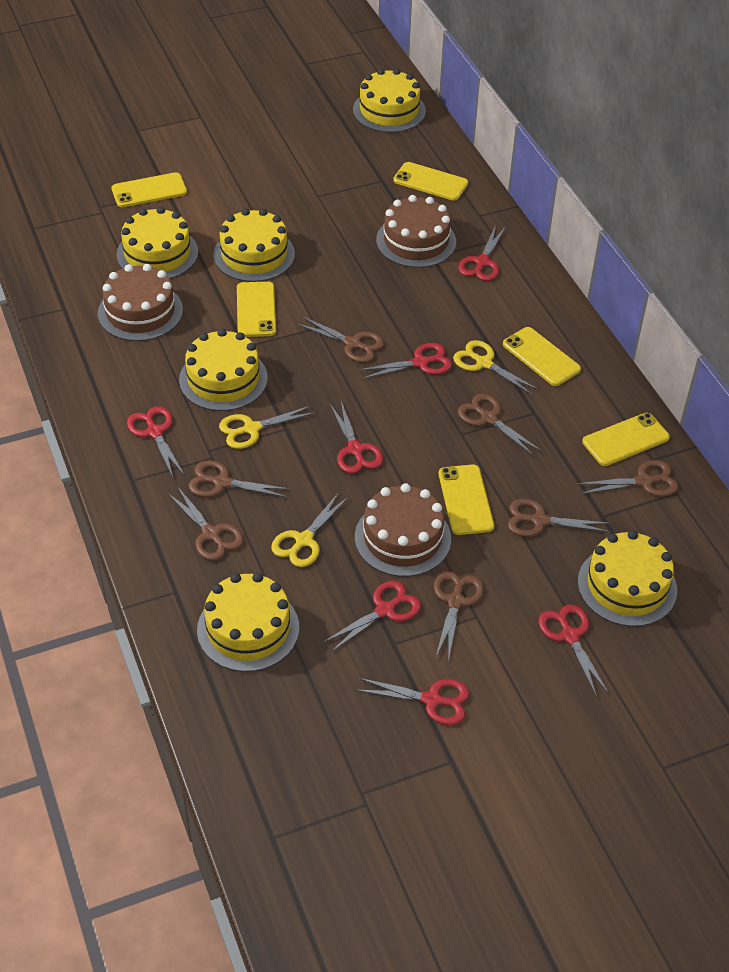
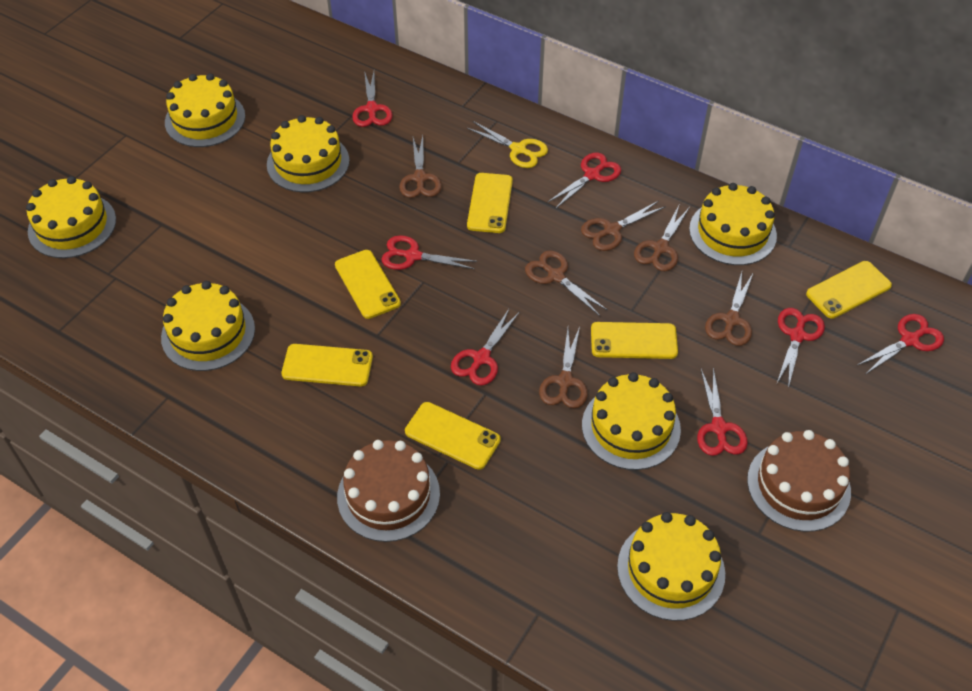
brown cake: [98,264,183,341] [355,483,451,577] [376,195,456,268] = 3 -> [337,440,440,542] [747,430,851,532] = 2
brown scissors: [168,486,244,561] [188,460,291,498] [297,316,384,363] [434,571,484,662] [458,394,542,456] [508,499,611,537] [577,460,678,496] = 7 -> [399,136,442,198] [525,251,607,316] [539,326,588,408] [581,201,666,251] [634,205,690,271] [705,272,754,346] = 6
yellow cake: [116,207,198,279] [179,329,268,411] [197,573,299,672] [213,208,295,282] [353,68,426,133] [578,530,677,627] = 6 -> [26,176,116,258] [161,281,255,371] [165,73,245,147] [267,115,349,192] [582,372,681,470] [617,512,725,621] [689,183,777,265] = 7
yellow scissors: [219,405,316,449] [271,492,349,567] [453,340,539,395] = 3 -> [467,121,548,168] = 1

